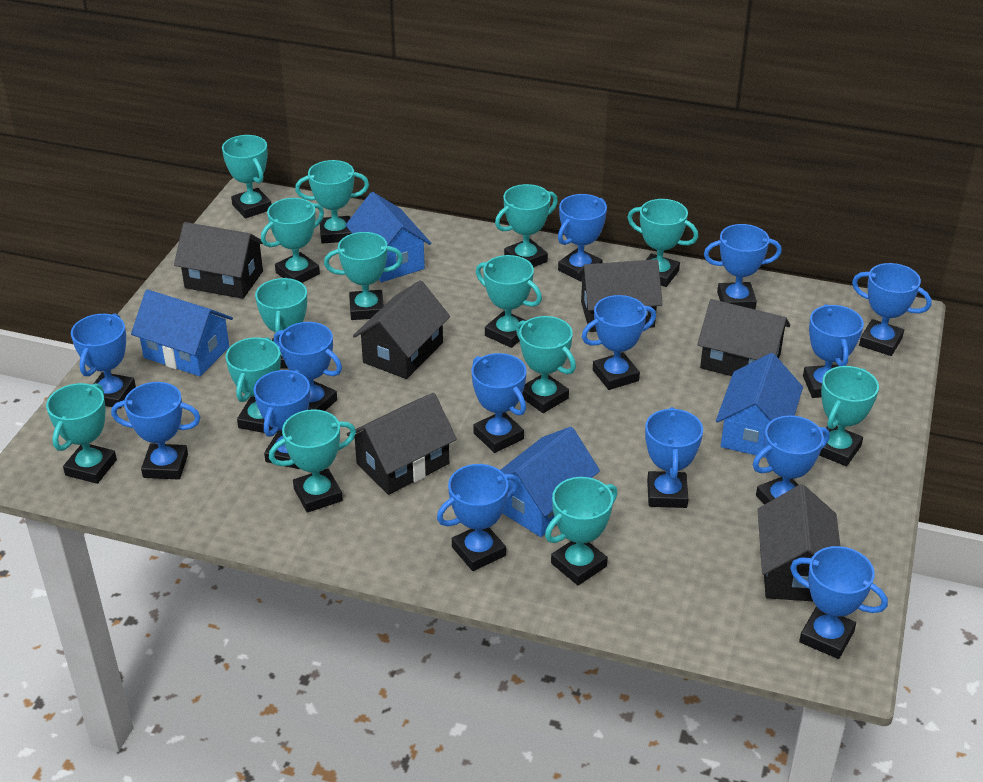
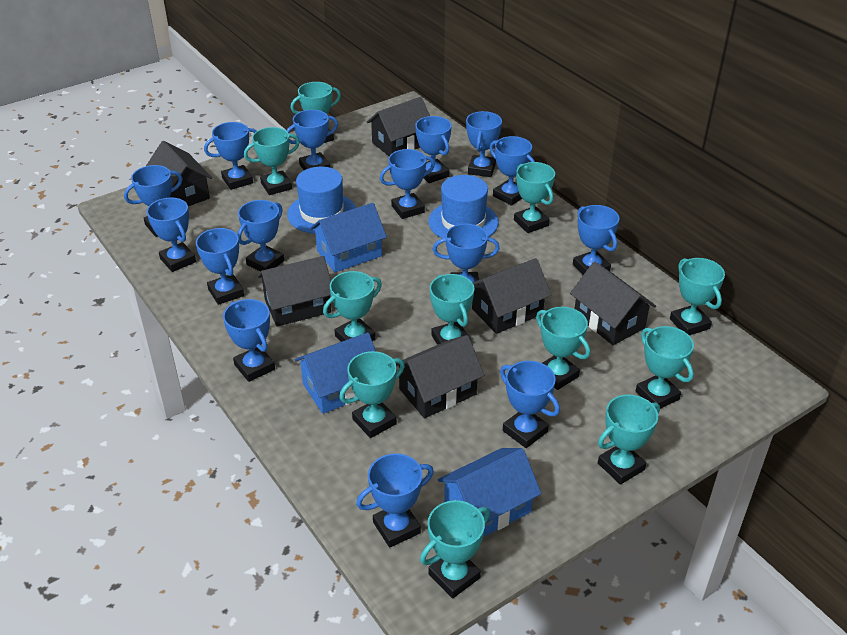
blue hat: none = 0 -> [287,167,356,234] [428,175,499,239] = 2
blue house: [131,290,233,376] [346,192,431,282] [500,427,600,537] [716,353,803,458] = 4 -> [295,333,376,414] [310,203,387,272] [438,448,541,537] = 3
blue trophy: [71,314,136,409] [111,382,201,480] [254,370,310,469] [274,322,342,411] [437,464,519,571] [471,353,527,453] [558,194,607,282] [582,295,656,390] [645,407,703,508] [704,224,782,309] [753,415,830,505] [790,546,888,659] [803,304,864,398] [852,263,932,356] = 14 -> [124,165,183,237] [147,198,196,272] [196,228,244,305] [204,122,256,190] [223,299,275,382] [237,200,284,272] [286,110,338,170] [356,454,434,548] [380,149,435,219] [415,116,452,183] [433,224,500,286] [466,111,502,177] [490,136,535,206] [500,361,560,448] [573,205,619,275] = 15
turquoise trophy: [46,383,117,484] [222,135,272,218] [226,337,281,433] [255,278,307,368] [261,198,324,283] [269,409,356,512] [295,160,369,244] [324,232,403,320] [476,255,542,348] [495,184,558,267] [516,316,576,413] [545,477,617,585] [627,199,698,287] [819,366,879,466] = 14 -> [244,127,300,195] [291,82,341,143] [323,271,382,342] [339,351,405,438] [420,500,490,599] [430,274,474,345] [514,162,555,233] [536,307,590,390] [598,395,660,485] [636,326,694,409] [670,258,725,335] = 11

